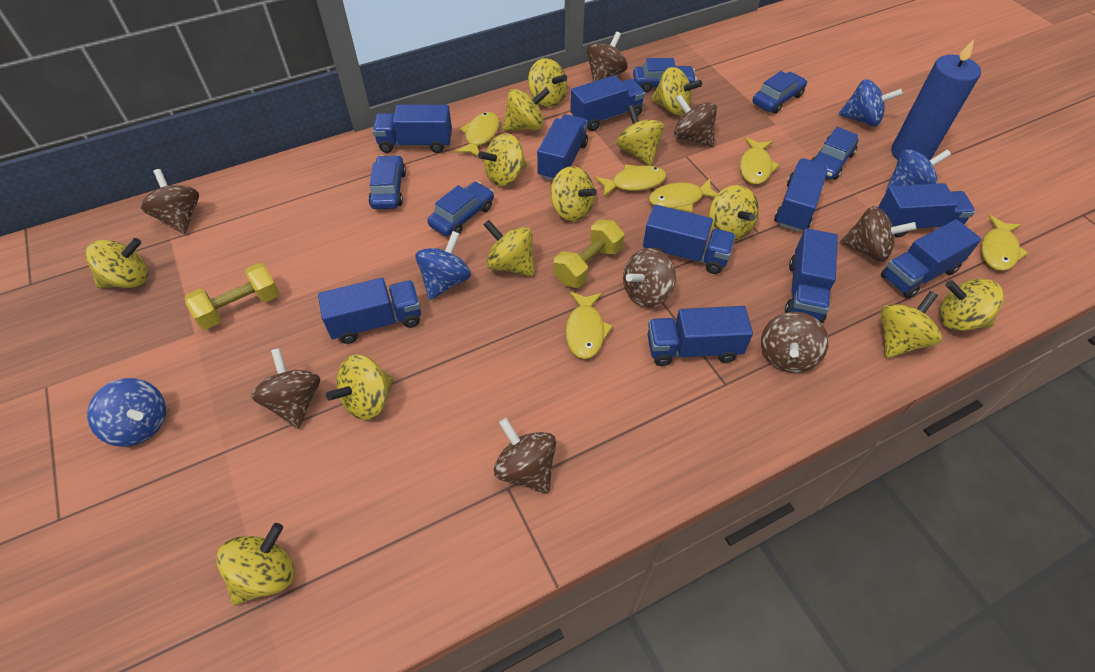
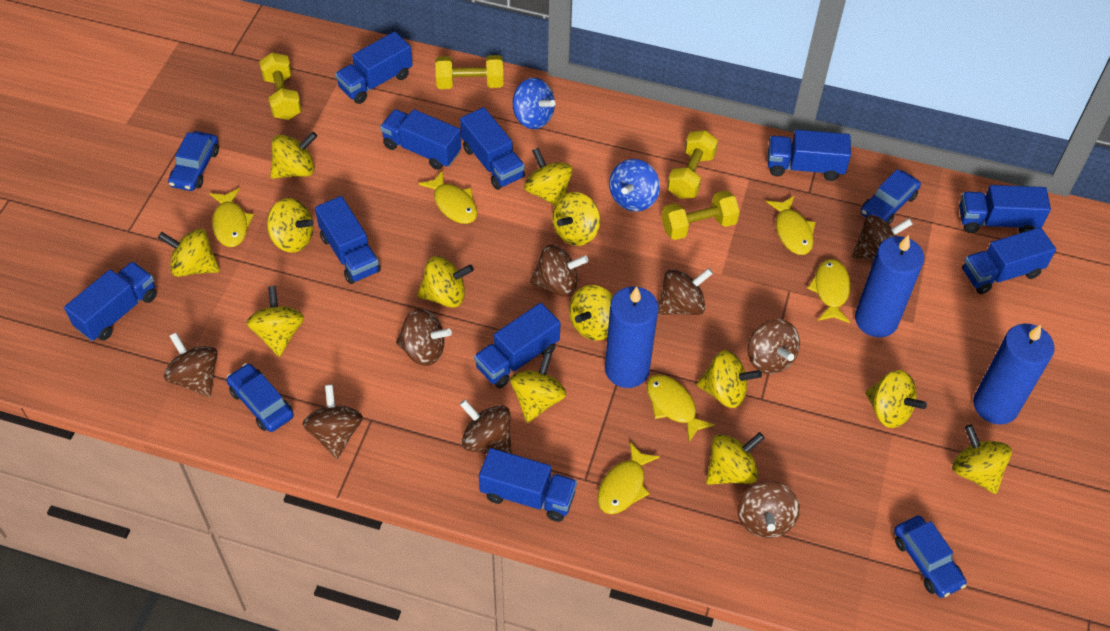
blue candle: [891,39,981,160] = 1 -> [605,286,659,388] [855,235,924,337] [973,324,1055,424] = 3
blue car: [368,155,406,209] [427,182,494,236] [633,58,697,92] [753,71,807,114] [811,127,859,180] = 5 -> [168,131,219,191] [226,363,294,432] [861,169,921,224] [894,516,967,598] = 4
blue spinning top: [87,378,166,447] [416,231,471,300] [838,79,903,127] [886,149,951,192] = 4 -> [513,78,555,129] [609,159,660,212] = 2
brown spinning top: [141,169,199,234] [251,348,320,429] [494,418,556,494] [586,32,628,82] [623,248,676,308] [674,94,717,147] [761,312,829,373] [840,206,916,262] = 8 -> [164,333,218,397] [303,385,363,459] [396,309,452,366] [460,399,512,454] [530,245,589,297] [658,268,713,315] [737,481,800,538] [748,319,800,374] [852,215,913,259] = 9
yellow dumbbell: [185,263,280,330] [553,220,624,288] = 2 -> [259,52,302,120] [435,55,503,89] [662,190,740,240] [667,130,718,199] = 4

